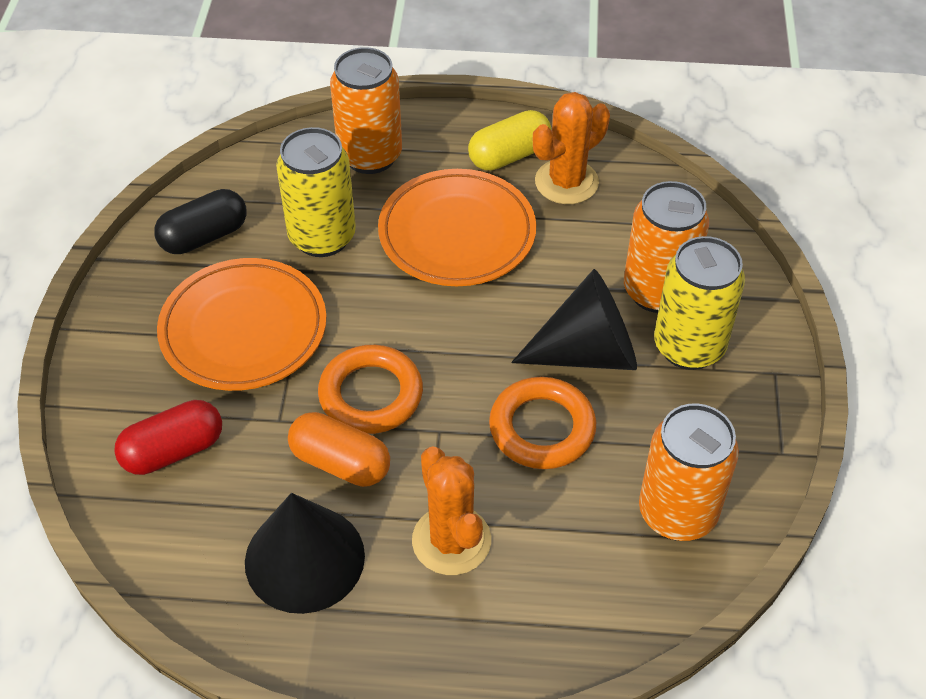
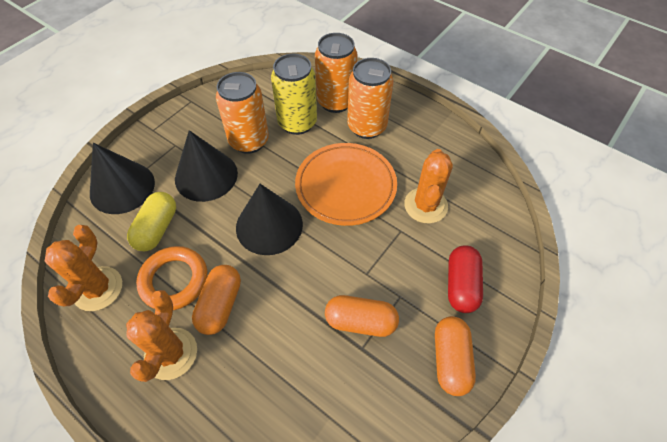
black capsule: [154,189,247,254] = 1 -> none = 0
black cone: [245,493,365,614] [511,269,637,370] = 2 -> [90,143,155,214] [175,130,238,202] [236,184,303,255] = 3
orange cactus: [412,446,491,575] [533,92,610,204] = 2 -> [45,225,122,311] [126,290,197,382] [404,149,453,224] = 3
orange capsule: [288,412,390,487] = 1 -> [192,265,241,335] [325,295,399,337] [435,316,476,396] = 3
orange plate: [157,258,327,391] [378,169,536,286] = 2 -> [295,143,397,226] = 1
orange ring: [318,345,423,434] [489,377,596,469] = 2 -> [136,246,207,310] = 1
yellow can: [276,127,356,257] [654,236,745,370] = 2 -> [271,54,317,135] = 1

